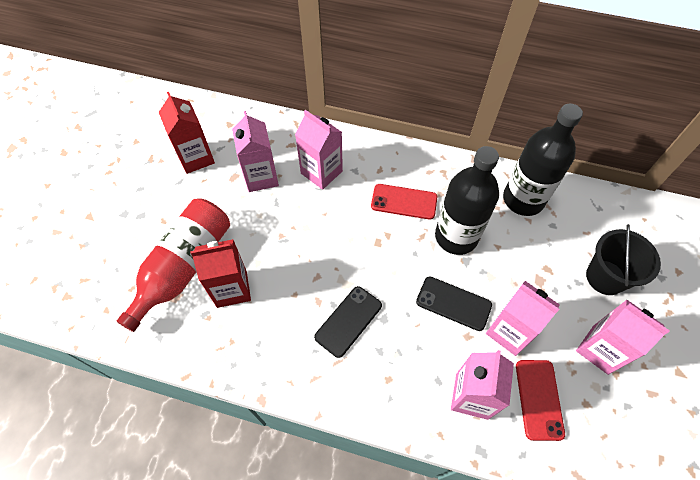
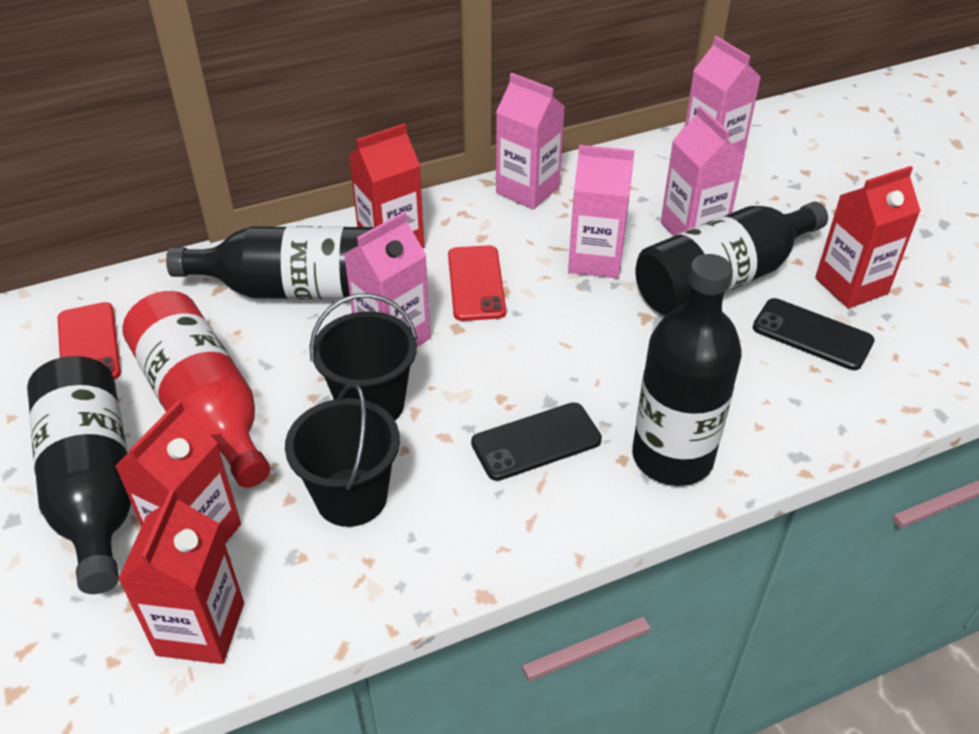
black bottle: [435,146,499,255] [503,104,583,216] = 2 -> [27,356,131,594] [166,226,375,299] [632,254,742,486] [635,202,828,316] = 4
black bucket: [586,224,661,295] = 1 -> [285,382,400,527] [309,293,417,421] = 2
red carton: [159,92,215,174] [190,239,251,308] = 2 -> [115,400,241,543] [118,490,244,664] [349,123,424,248] [815,166,921,309] = 4

